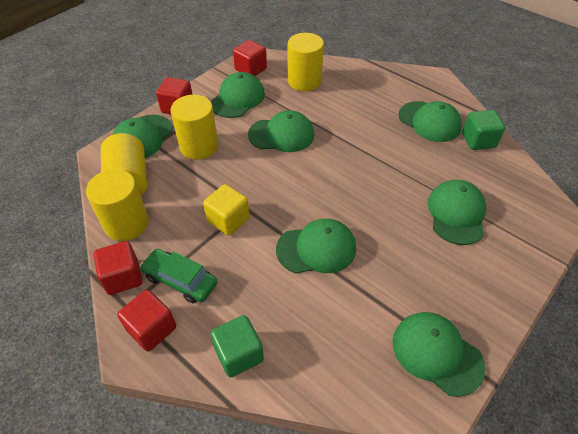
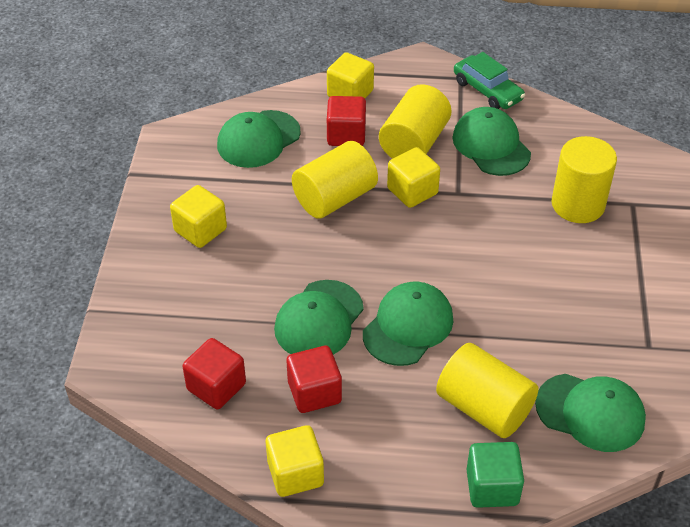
green cap: [112,115,173,158] [210,72,265,118] [248,110,314,152] [276,219,356,273] [393,312,486,397] [399,101,462,142] [427,180,486,245] = 7 -> [217,110,301,168] [274,280,364,355] [363,282,453,366] [452,107,531,176] [535,374,646,452] = 5
green cube: [210,315,264,378] [462,110,505,150] = 2 -> [466,442,524,508] = 1
red cube: [94,241,143,295] [117,290,176,351] [156,77,193,114] [233,40,267,76] = 4 -> [182,338,246,409] [286,346,342,413] [327,96,366,146] = 3
yellow cube: [203,184,249,235] = 1 -> [170,185,227,248] [266,425,324,497] [327,52,374,98] [387,147,440,208] = 4

